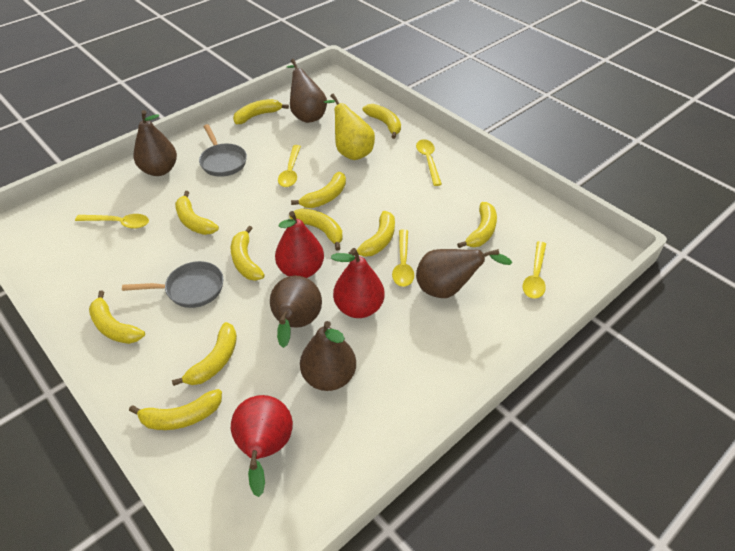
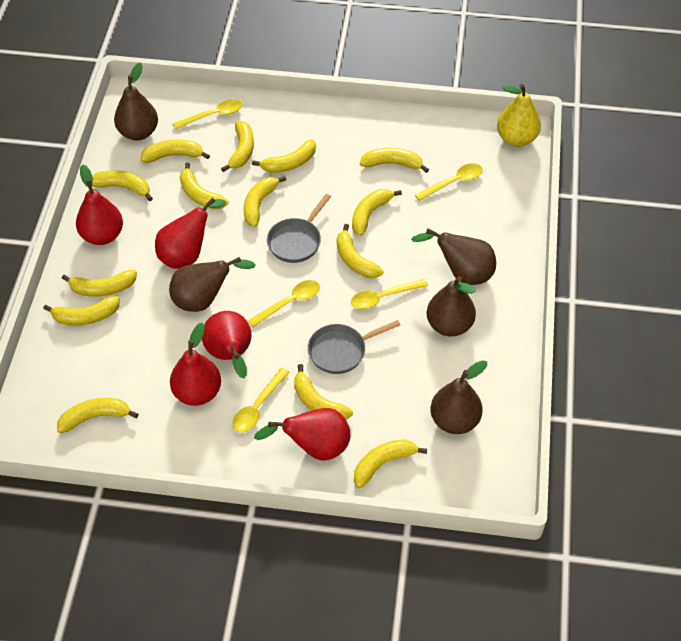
red pear: [231,395,293,497] [275,211,324,278] [331,248,384,318] = 3 -> [76,164,123,245] [155,198,226,269] [170,323,221,406] [202,311,252,378] [254,408,351,461] = 5
yellow banana: [89,291,145,344] [129,389,222,430] [172,322,237,386] [175,191,219,235] [231,226,265,281] [233,99,289,124] [289,208,342,250] [291,172,346,208] [348,211,395,257] [363,104,401,139] [457,202,497,248] = 11 -> [43,296,120,325] [57,398,138,433] [62,270,137,297] [92,170,153,201] [140,139,210,163] [180,162,228,209] [221,121,254,172] [244,176,286,227] [252,139,316,173] [294,364,353,420] [337,224,384,278] [352,189,402,236] [354,439,427,489] [360,148,429,173] = 14

